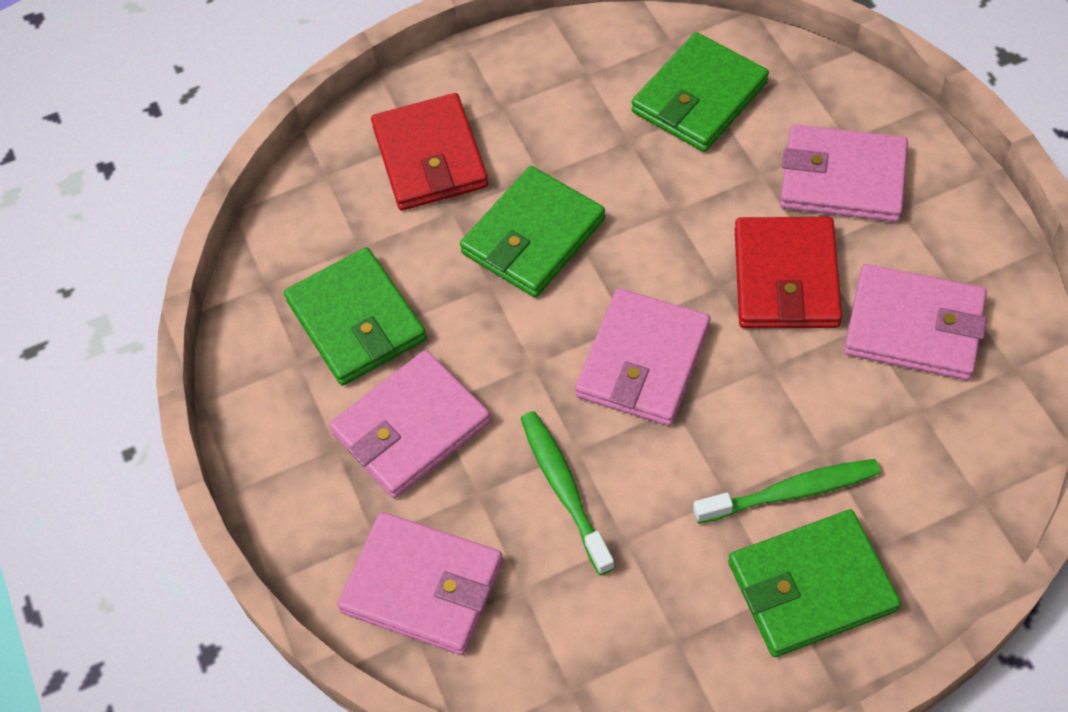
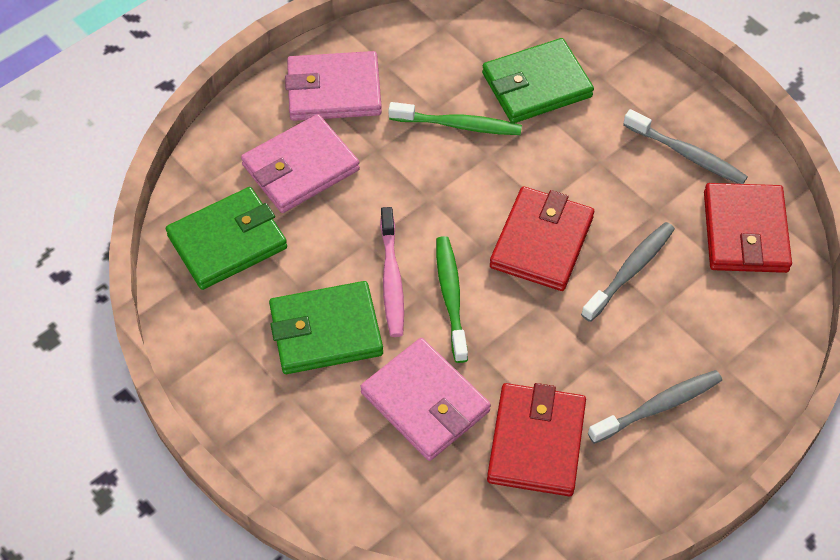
green wallet: [284,247,427,386] [460,166,605,297] [631,32,769,152] [728,509,901,657] = 4 -> [166,187,287,290] [269,281,383,374] [482,38,594,123] = 3
grey toothbrush: none = 0 -> [581,222,675,322] [588,370,722,444] [623,109,748,184] = 3
pink toothbrush: none = 0 -> [380,207,404,337] = 1
pink wallet: [329,350,491,499] [337,512,503,655] [575,288,710,426] [780,124,908,222] [844,264,987,380] = 5 -> [241,114,360,213] [285,51,382,121] [360,338,491,461] = 3
red wallet: [371,93,488,211] [735,217,842,328] = 2 -> [487,383,586,496] [490,186,594,291] [704,183,792,273] = 3

